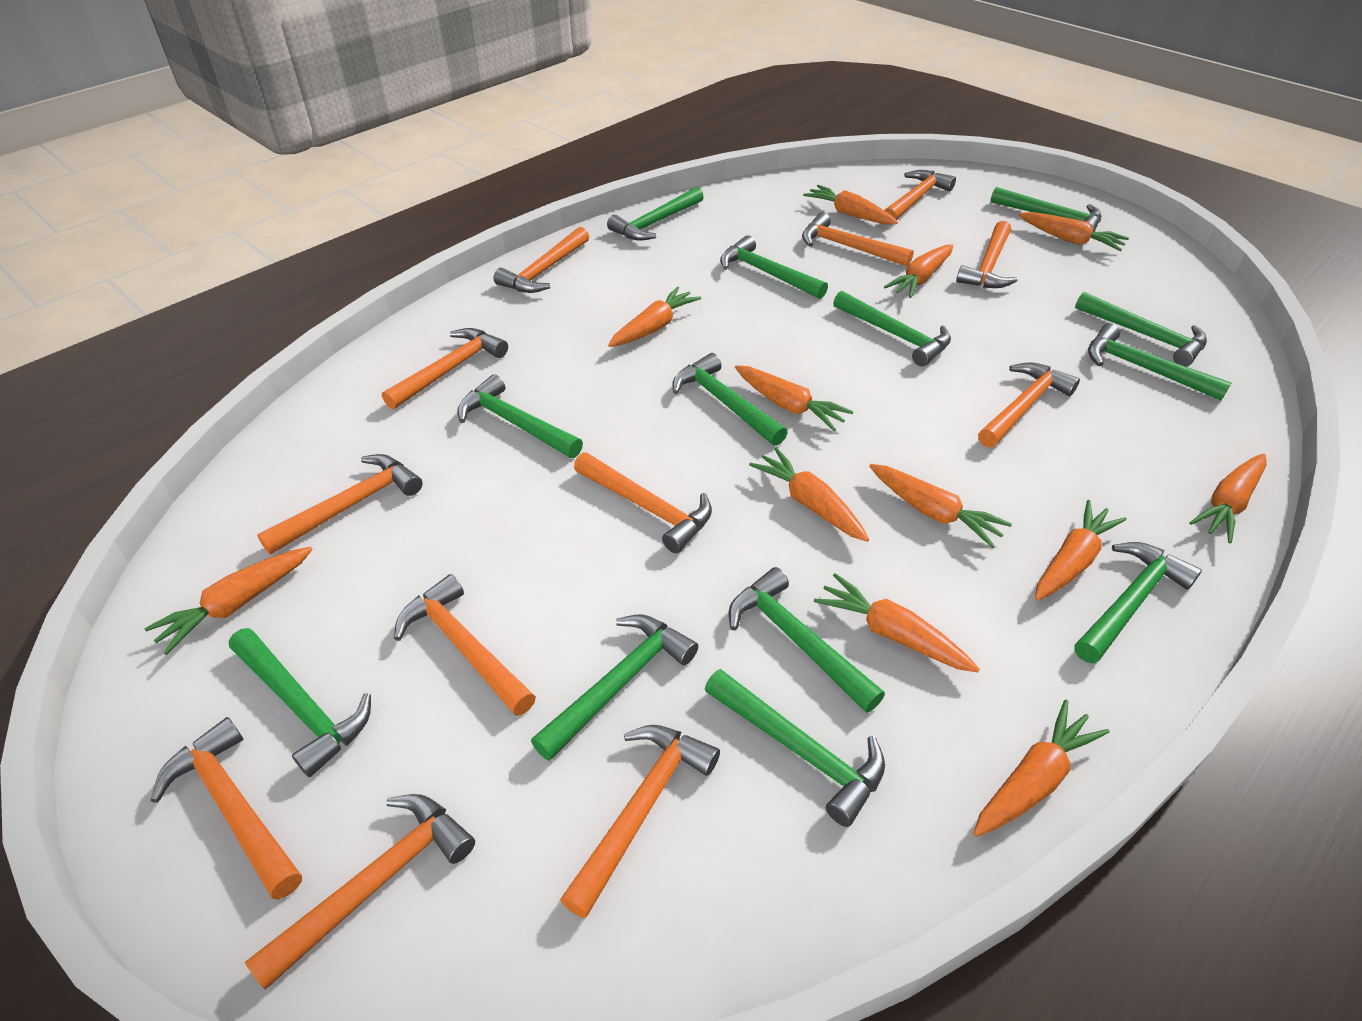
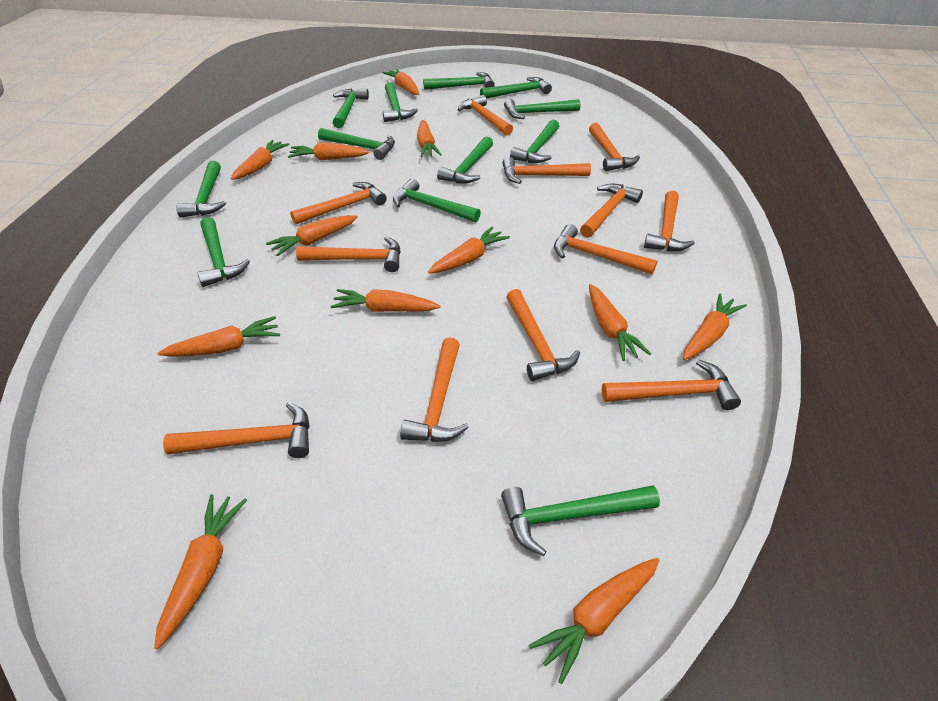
green hammer: [229,628,371,777] [457,374,583,458] [531,615,698,761] [607,187,704,241] [672,353,788,446] [705,669,885,827] [720,235,828,299] [729,567,885,713] [833,291,951,366] [990,187,1101,232] [1074,542,1202,663] [1075,292,1207,366] [1088,323,1231,400] = 13 -> [176,161,226,217] [198,217,250,287] [318,128,395,160] [333,89,369,128] [383,82,418,122] [393,178,481,222] [423,72,495,90] [437,136,493,184] [480,77,552,99] [501,485,660,556] [504,99,581,119] [510,120,559,163] = 12

